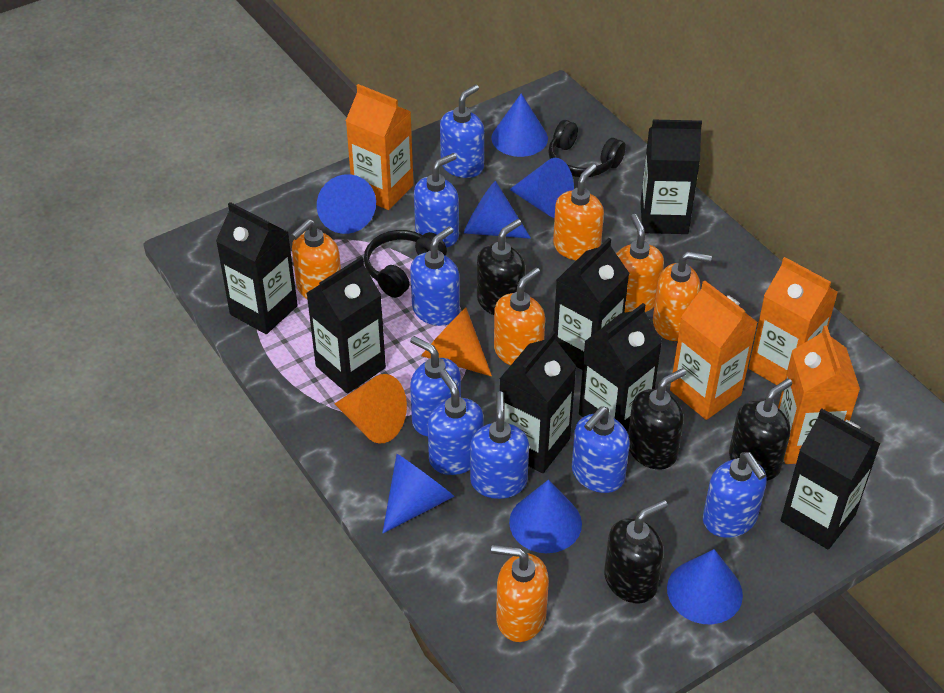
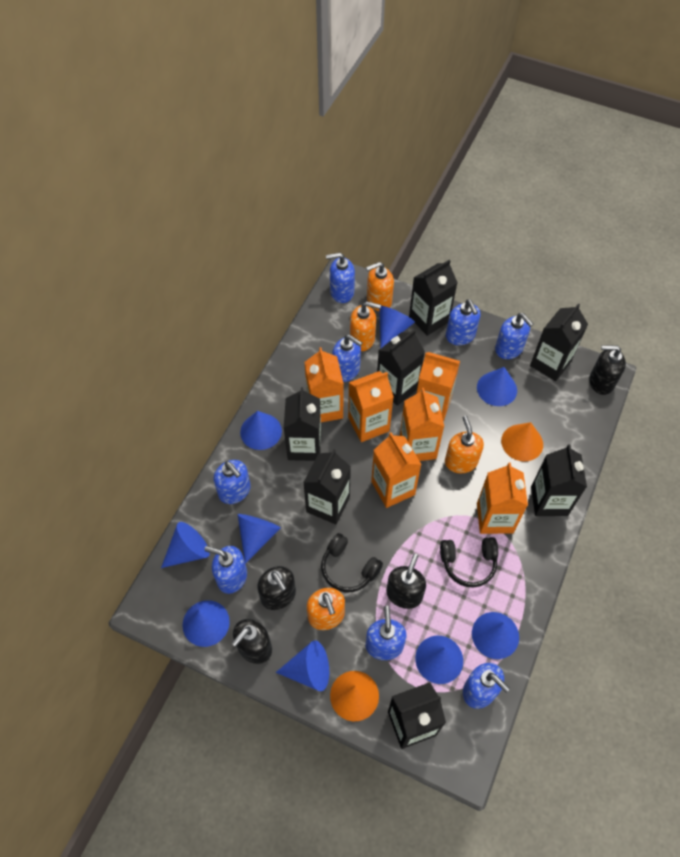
blue cone: [317,174,376,234] [382,454,455,533] [464,181,531,239] [492,93,548,157] [509,158,574,218] [509,479,582,553] [667,549,743,624] = 7 -> [161,522,210,568] [182,600,230,647] [238,514,281,564] [240,411,282,450] [276,640,329,691] [379,306,415,348] [415,636,463,684] [472,612,519,659] [477,367,517,406] = 9
orange carton: [346,84,414,210] [670,281,758,420] [749,257,838,385] [778,326,860,464] = 4 -> [305,347,344,422] [348,371,394,442] [371,432,422,508] [400,388,444,461] [416,352,460,422] [477,463,528,534] = 6
orange soap dispenser: [291,219,341,299] [491,545,549,642] [494,267,545,365] [553,164,604,260] [616,214,664,313] [653,251,712,341] = 6 -> [307,588,345,630] [350,302,381,351] [366,262,394,311] [445,416,484,473] = 4

